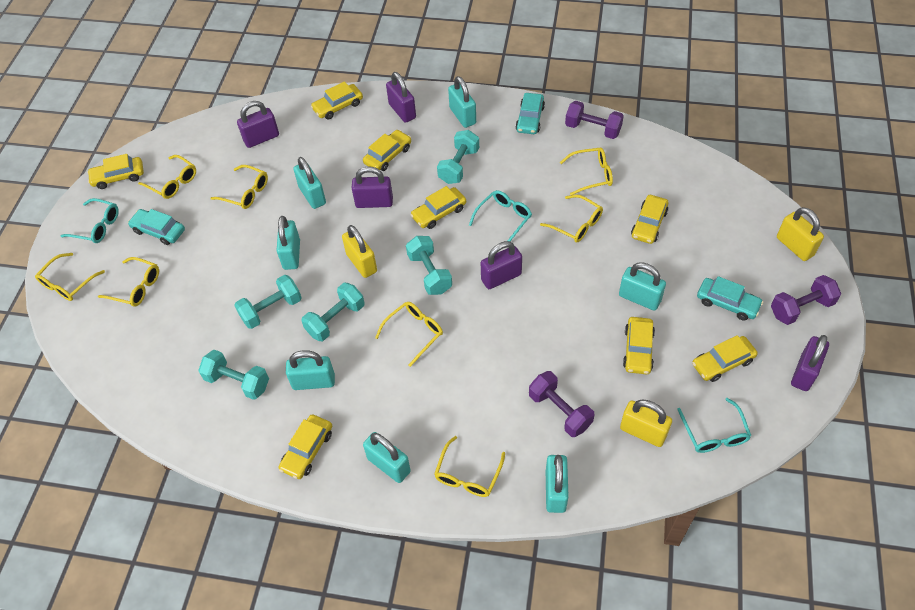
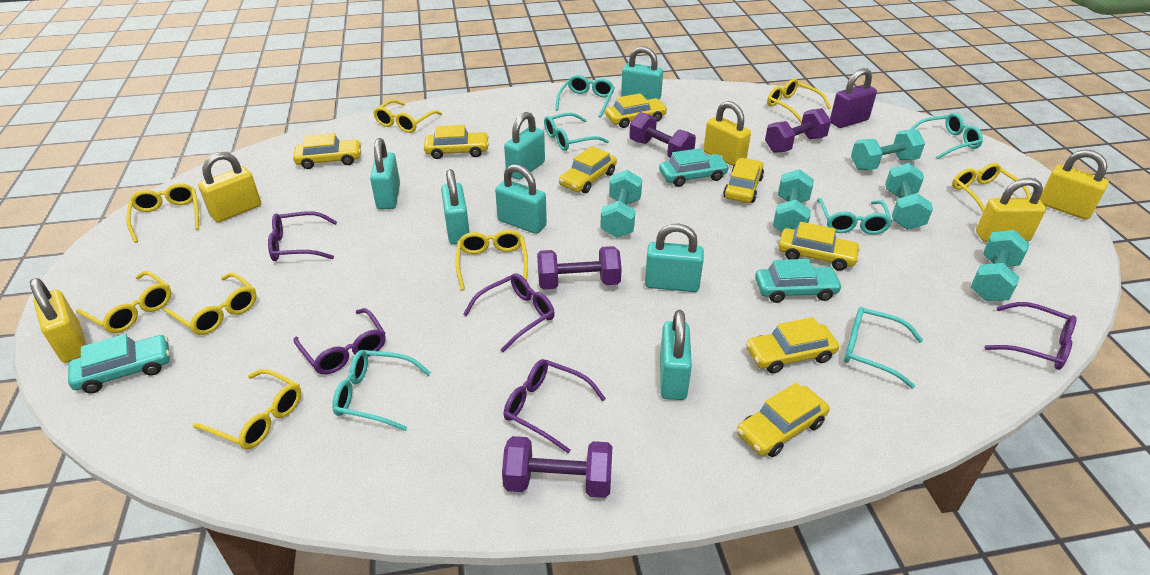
purple dumbbell: [529,371,594,437] [565,101,624,139] [771,275,841,325] = 3 -> [502,436,612,498] [537,246,622,290] [629,112,696,158] [765,108,831,153] = 4
purple glasses: none = 0 -> [268,211,337,261] [293,308,386,374] [463,273,555,352] [504,359,606,453] [985,302,1077,370] = 5
purple padlock: [237,101,279,148] [352,166,393,208] [386,72,416,123] [481,241,522,289] [791,335,829,391] = 5 -> [830,68,877,128] = 1
turquoise glasses: [61,198,119,243] [469,190,532,241] [677,398,751,453] = 3 -> [332,350,431,431] [544,112,609,151] [555,75,615,118] [817,198,892,235] [844,307,923,389] [910,113,983,159] = 6
yellow padlock: [342,225,377,278] [620,399,672,447] [777,207,824,261] = 3 -> [30,278,87,363] [198,152,261,222] [703,101,751,166] [976,178,1046,242] [1039,150,1109,220] = 5

